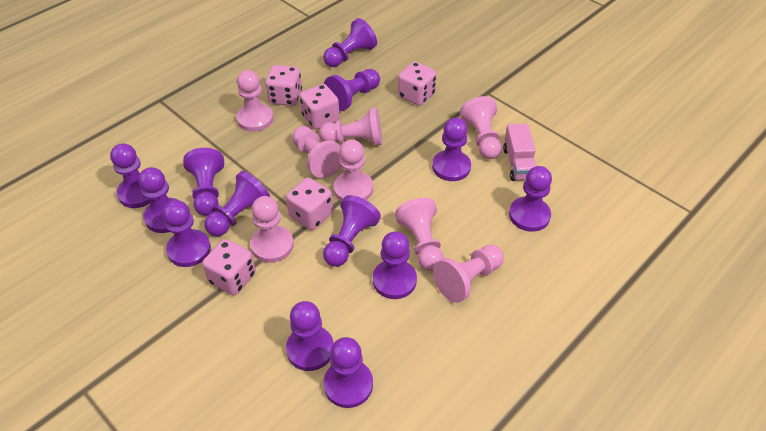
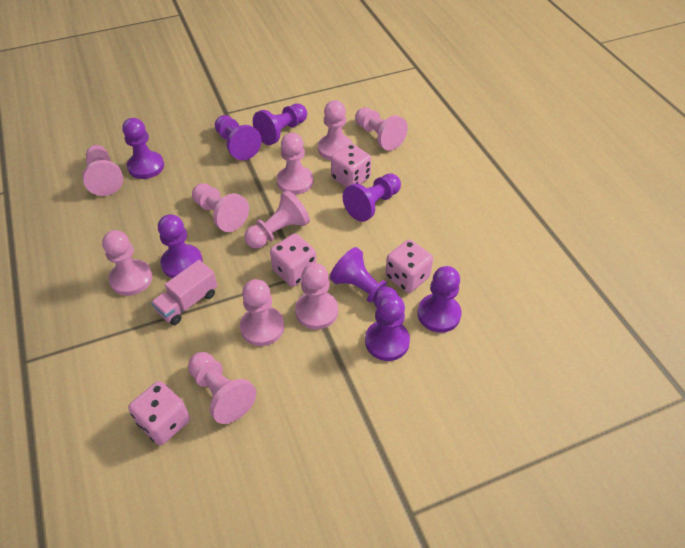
pink dice: [202,239,256,295] [265,65,302,106] [286,178,333,230] [300,84,340,129] [398,62,437,106] = 5 -> [128,381,190,445] [270,234,317,287] [331,144,371,187] [385,240,433,293] = 4
pink pawn: [237,70,274,132] [250,196,294,263] [292,126,341,178] [319,107,382,146] [333,139,373,201] [395,198,444,271] [433,245,504,303] [460,96,501,159] = 8 -> [83,145,123,196] [102,230,152,296] [188,352,256,424] [192,183,249,232] [240,279,284,346] [244,190,310,249] [277,133,313,195] [295,263,338,330] [318,100,352,160] [355,107,408,151] = 10
purple pawn: [110,143,151,208] [138,167,179,233] [162,200,211,267] [183,148,224,216] [204,171,270,236] [286,301,333,371] [323,18,377,67] [323,195,381,267] [324,69,380,111] [324,337,373,408] [373,231,417,299] [432,118,471,181] [509,166,552,232] = 13 -> [122,118,164,179] [158,214,203,278] [215,115,261,160] [253,104,307,145] [330,247,398,307] [343,173,401,222] [365,294,410,361] [418,266,462,333] = 8

